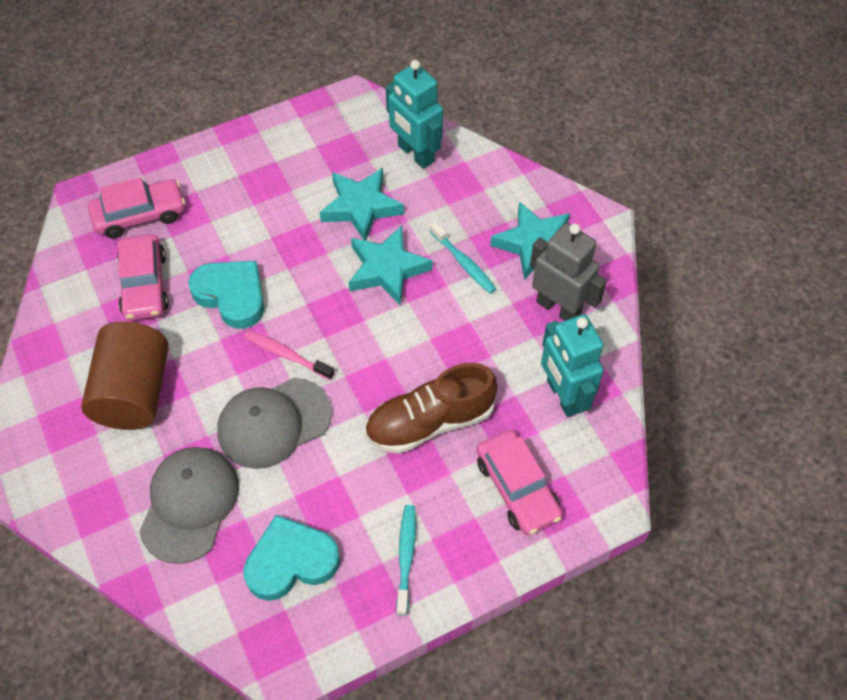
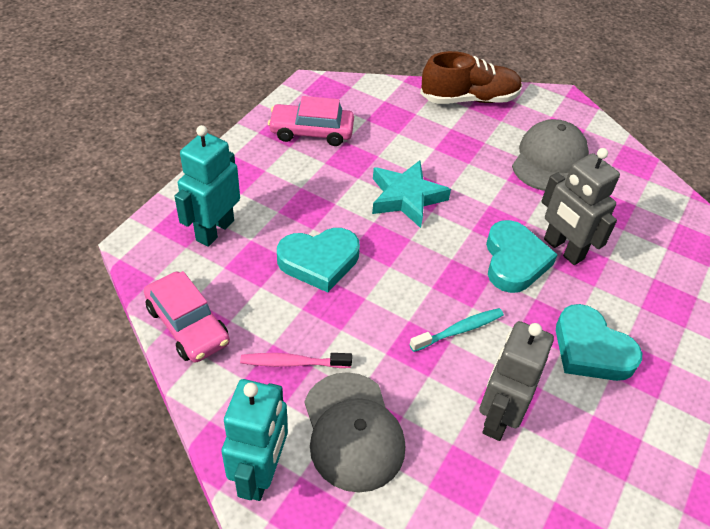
brown cylinder: [81,321,169,430] = 1 -> none = 0
grey robot: [530,223,607,321] = 1 -> [479,321,554,441] [541,148,620,265] = 2
pink car: [88,177,185,239] [117,234,169,320] [477,430,562,535] = 3 -> [144,271,230,363] [268,96,354,146] = 2
turquoise heart: [188,261,264,329] [243,515,340,601] = 2 -> [277,228,360,293] [486,220,558,293] [556,304,642,381] = 3
turquoise star: [320,168,404,241] [349,225,433,305] [490,202,570,280] = 3 -> [372,160,451,228] = 1
turquoise toothbrush: [396,505,416,616] [429,221,496,294] = 2 -> [409,308,504,352] = 1

